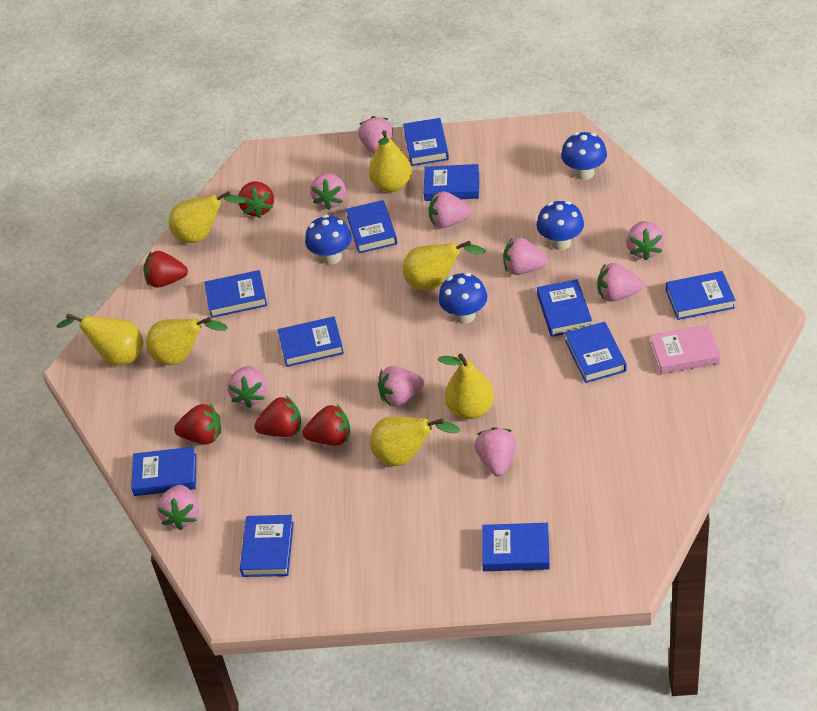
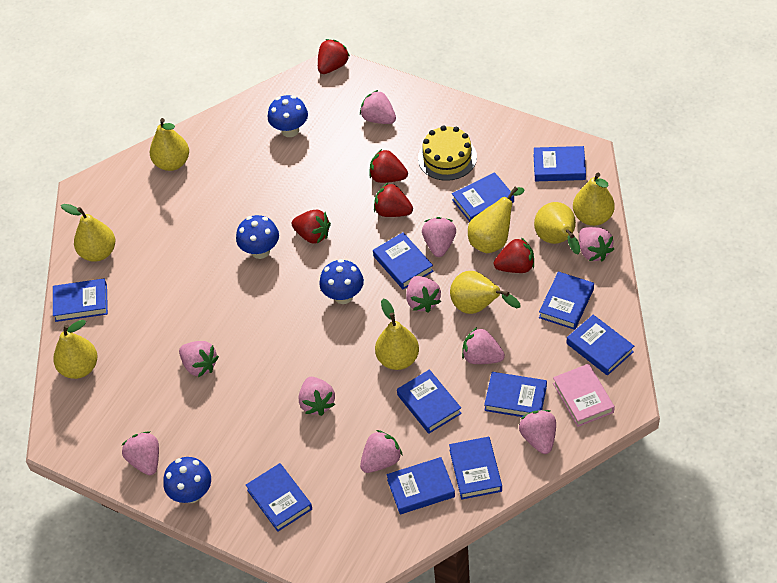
yellow cake: none = 0 -> [418,125,477,181] = 1
yellow pear: [56,313,144,365] [146,317,228,365] [169,191,246,243] [369,130,412,192] [370,416,460,466] [403,241,486,291] [438,353,494,419] = 7 -> [53,320,97,379] [61,204,115,262] [150,118,189,171] [375,299,419,370] [450,271,521,314] [468,187,524,253] [534,202,580,255] [573,173,615,226] = 8

